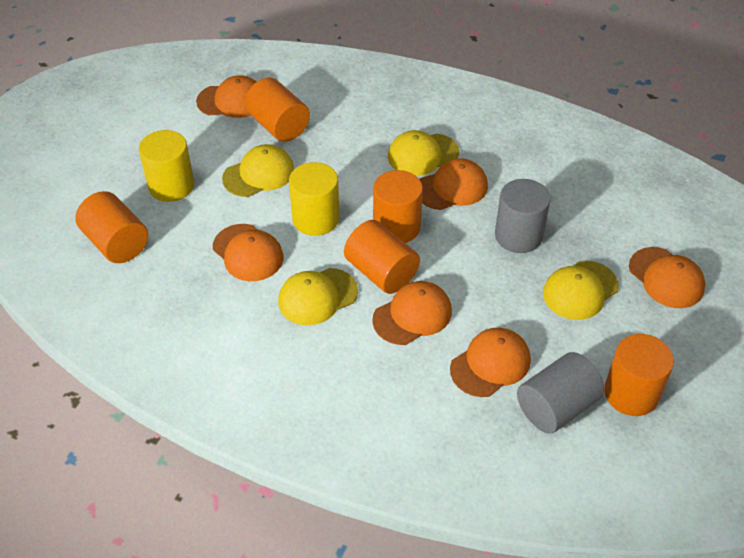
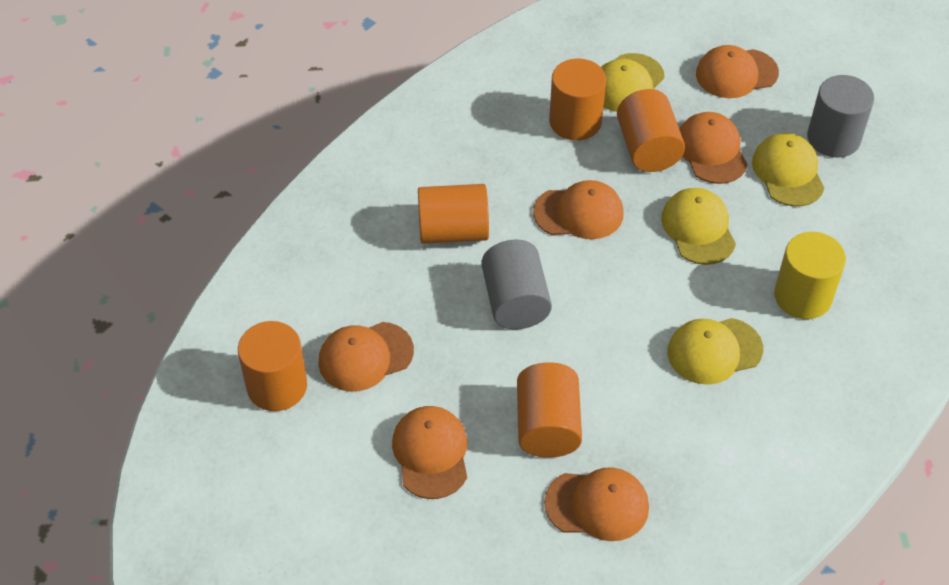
yellow cylinder: [139,130,194,202] [289,162,340,236] = 2 -> [774,232,846,319] = 1

